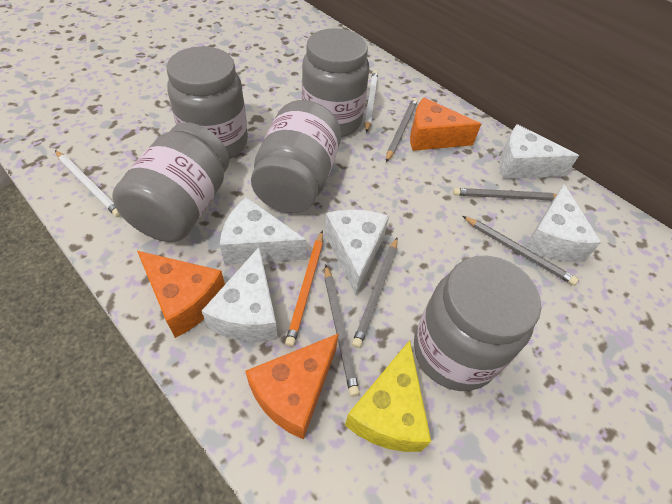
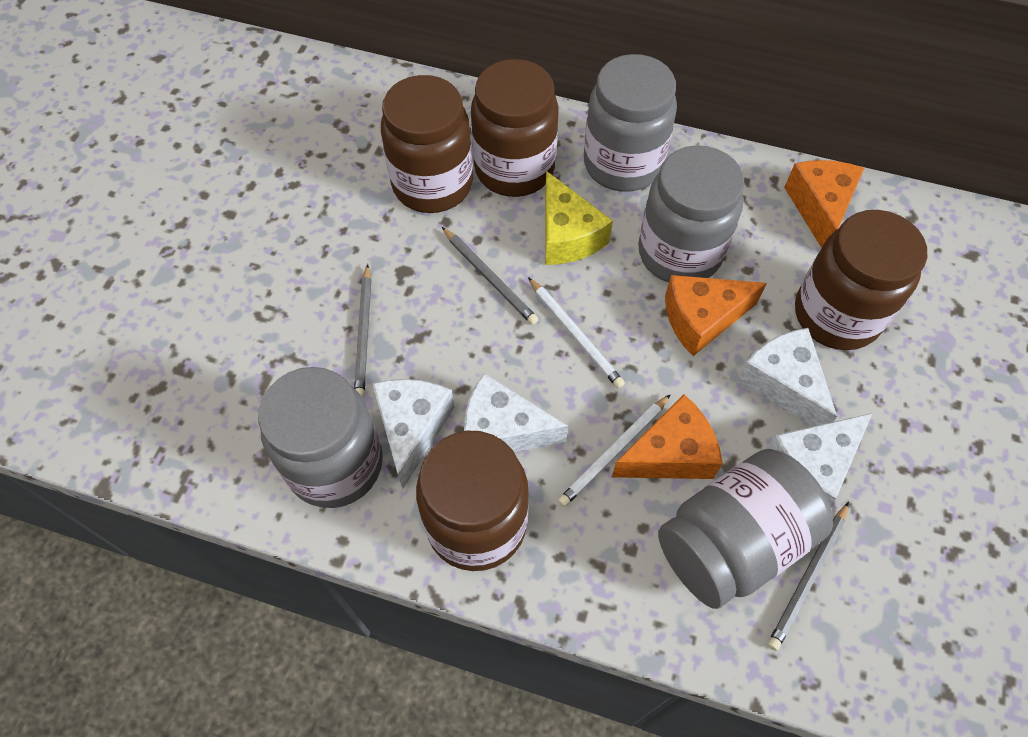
brown jar: none = 0 -> [381,75,473,213] [416,431,529,571] [471,59,559,197] [795,210,927,350] = 4
grey jar: [112,122,229,242] [166,46,248,159] [251,100,341,213] [302,28,369,137] [414,255,541,391] = 5 -> [258,367,383,508] [584,54,677,192] [638,145,744,283] [658,449,833,609] = 4
grey pencil: [325,265,360,396] [352,238,398,348] [386,98,418,162] [453,188,557,200] [463,216,578,285] = 5 -> [354,264,371,398] [442,227,539,325] [768,502,849,651] = 3
orange pencil: [285,230,323,347] = 1 -> none = 0
white cheese: [202,247,278,341] [220,197,306,265] [325,209,389,295] [500,124,579,179] [525,184,601,262] = 5 -> [372,379,454,489] [464,373,568,452] [737,328,837,427] [766,413,872,504] = 4

